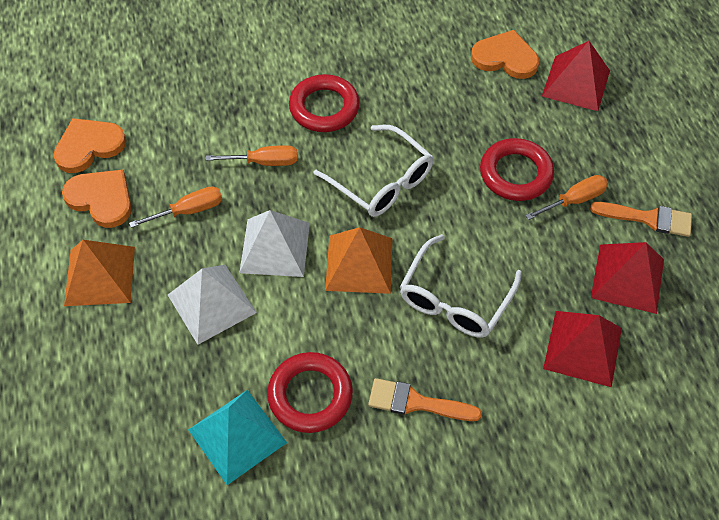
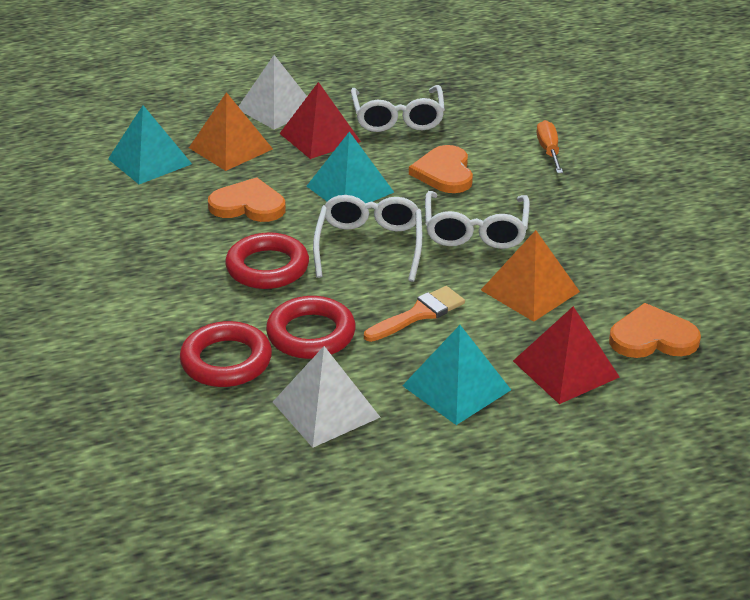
orange brush: [368,378,482,421] [590,202,692,237] = 2 -> [364,286,465,342] = 1
orange screwdriver: [129,186,222,228] [206,145,297,166] [525,175,608,220] = 3 -> [537,120,563,173] = 1
red pyramid: [542,41,610,111] [543,311,622,387] [591,242,664,314] = 3 -> [279,82,361,159] [513,306,620,404] = 2
turquoise pyramid: [188,390,287,485] = 1 -> [108,105,192,184] [307,132,394,203] [402,325,511,425] = 3
white glasses: [314,125,433,217] [400,234,522,338] = 2 -> [313,195,422,282] [351,85,445,132] [425,191,530,249] = 3

